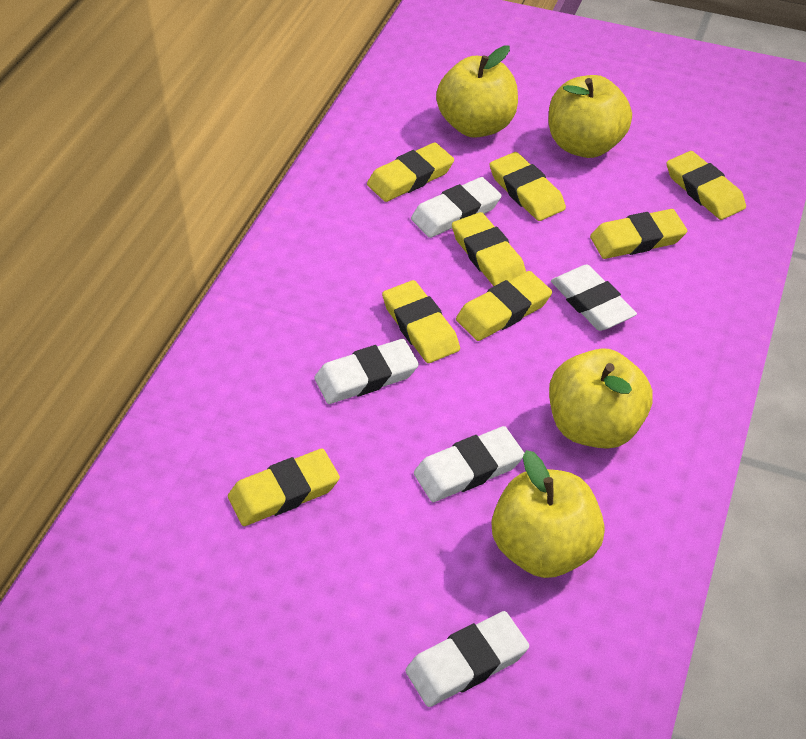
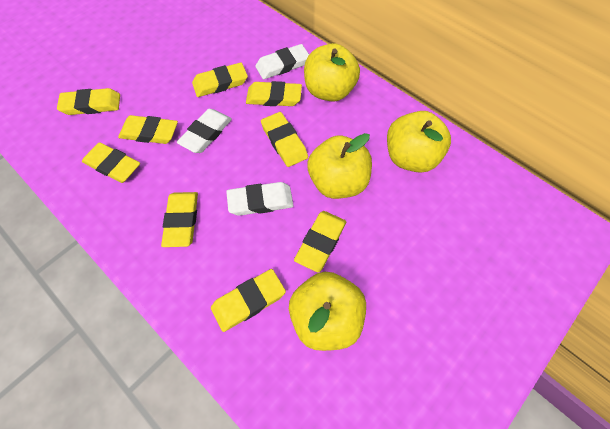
white eraser: [314,339,419,404] [405,611,529,707] [411,177,502,238] [414,426,524,502] [551,265,637,331] = 5 -> [177,109,232,153] [226,182,294,216] [255,44,309,79] = 3
yellow eraser: [228,448,340,526] [367,142,454,202] [382,280,460,363] [452,212,526,286] [456,271,552,341] [489,152,566,221] [590,209,687,259] [667,151,746,220] = 8 -> [57,88,120,115] [82,142,140,183] [118,115,178,144] [161,192,198,247] [192,62,248,97] [211,269,286,332] [246,81,302,106] [261,112,308,167] [294,211,346,273] = 9

